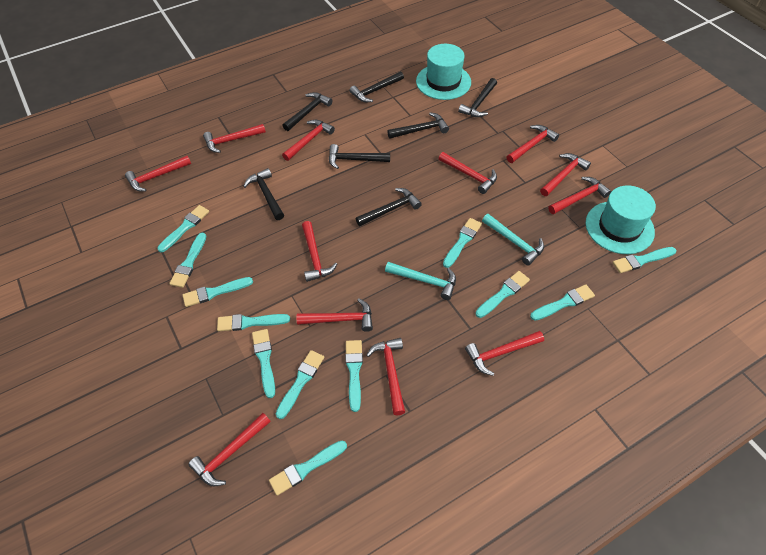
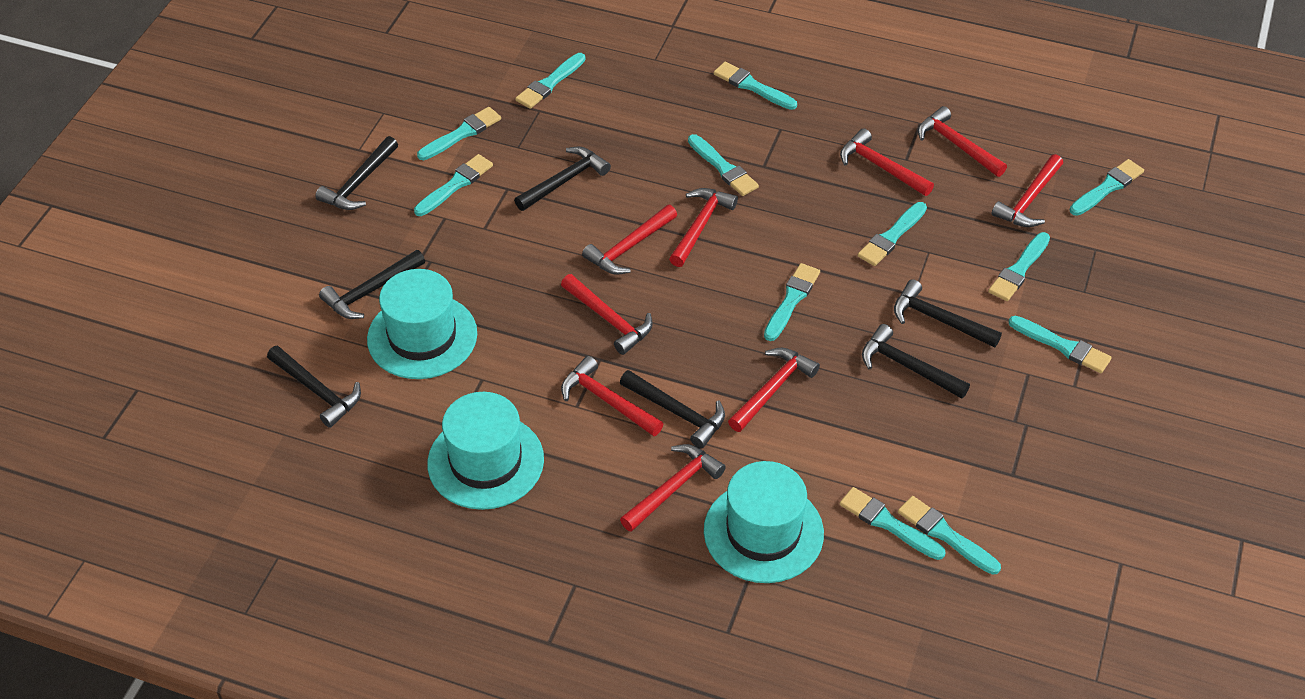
red hammer: [125,156,191,192] [188,413,271,486] [203,124,266,153] [282,120,335,161] [297,298,373,332] [302,221,337,282] [366,338,405,415] [438,152,497,194] [465,331,544,376] [507,125,559,163] [540,153,591,196] [548,177,611,214] = 12 -> [561,274,653,355] [561,356,663,436] [582,205,677,275] [620,444,726,532] [669,188,738,267] [728,348,820,432] [840,128,934,196] [918,106,1007,177] [992,154,1063,227] = 9
turquoise hammer: [385,262,456,300] [482,214,544,266] = 2 -> none = 0
turquoise hat: [416,44,471,100] [586,185,656,254] = 2 -> [367,269,477,379] [427,392,544,510] [704,461,824,583] = 3

